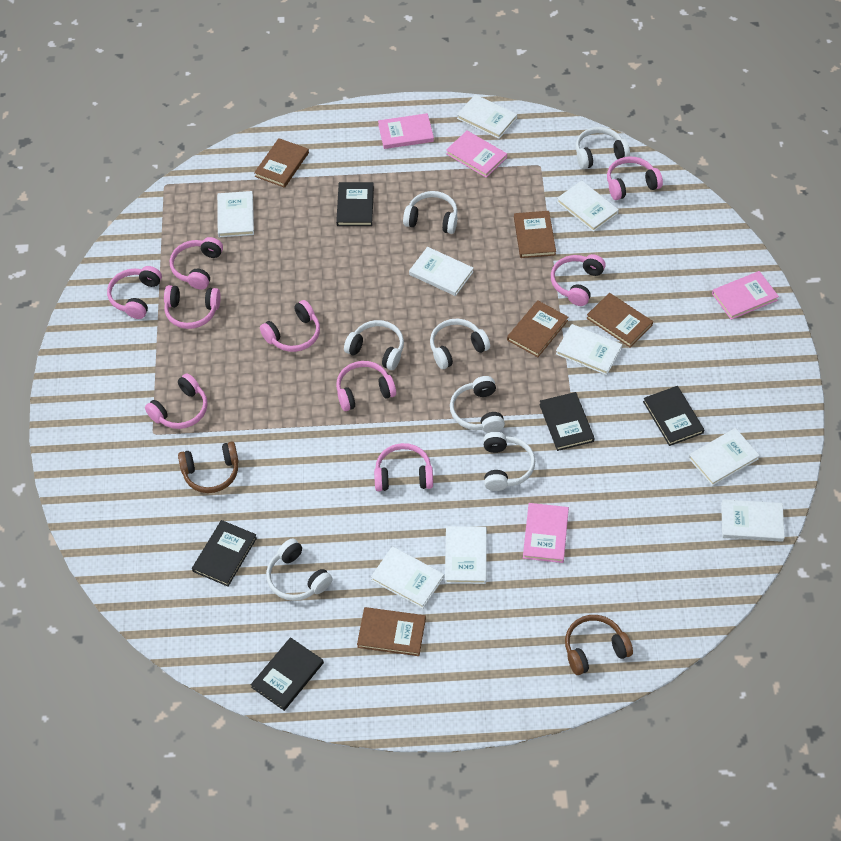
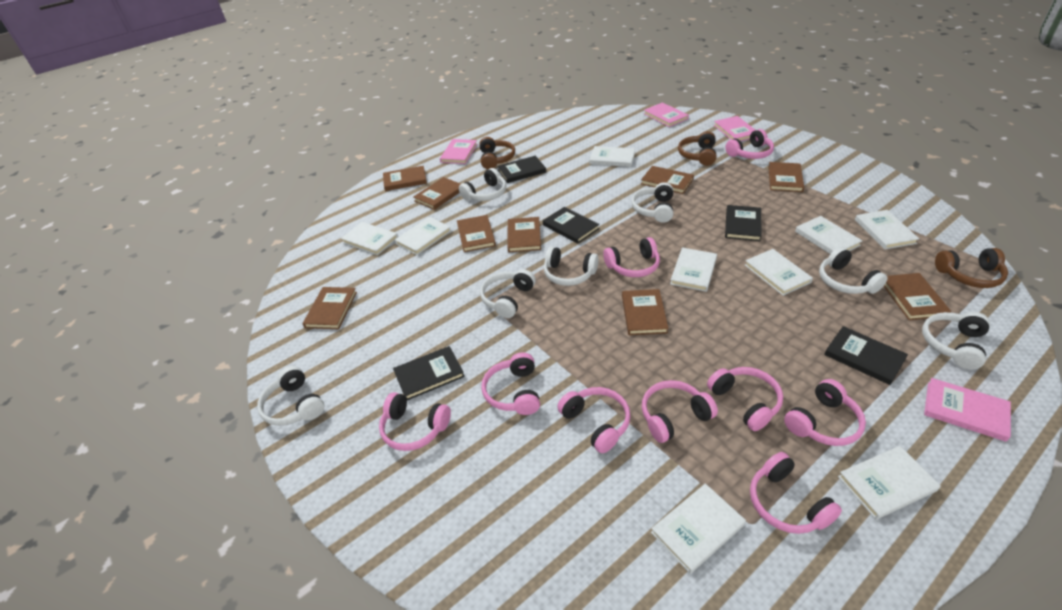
brown book: [254,138,309,188] [357,607,426,656] [507,300,568,357] [514,211,556,258] [586,293,653,348] = 5 -> [302,287,357,329] [383,166,427,191] [413,177,461,210] [457,215,496,252] [508,217,541,252] [622,289,669,335] [641,166,694,194] [768,162,804,192] [884,273,951,320] = 9
brown headphones: [178,442,239,493] [565,615,633,675] = 2 -> [479,137,515,169] [678,131,716,166] [935,248,1008,288] = 3

